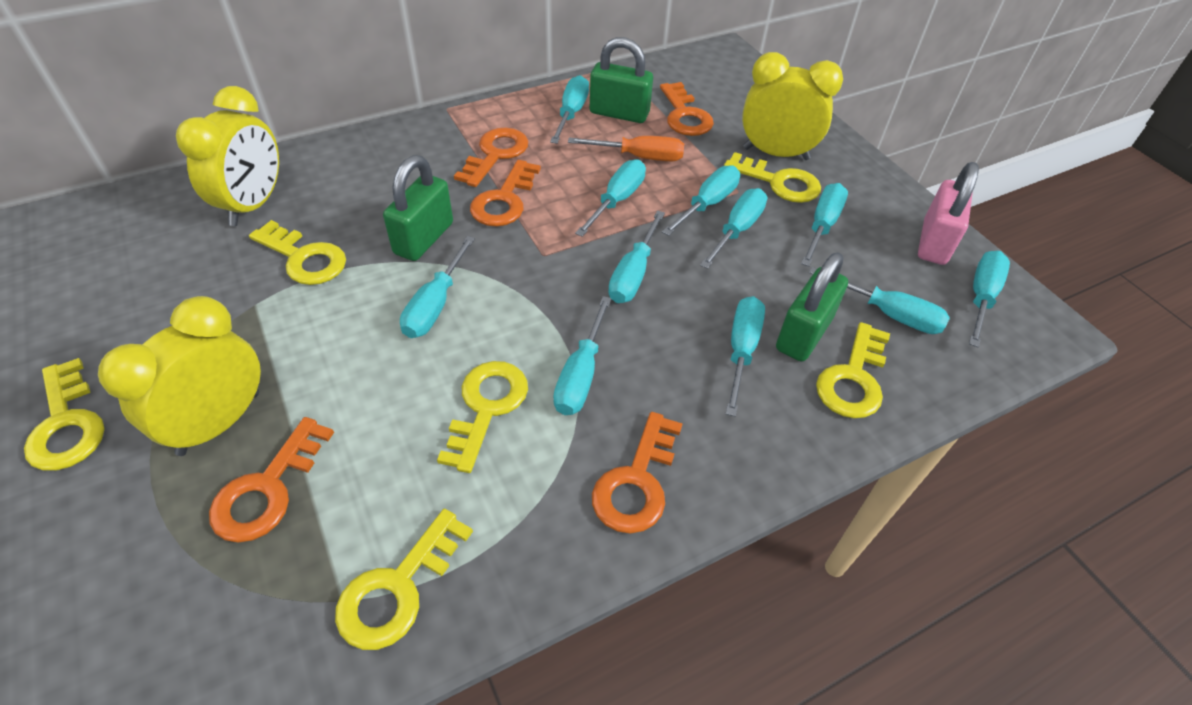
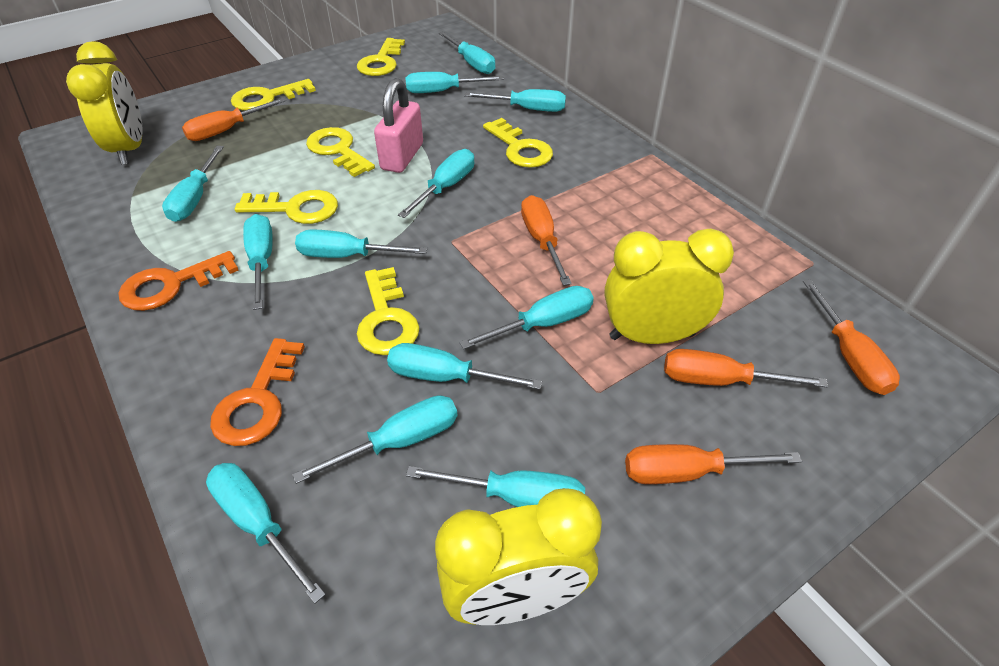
green padlock: [383,155,453,261] [590,37,653,123] [776,252,848,362] = 3 -> none = 0
orange key: [209,417,334,543] [454,127,528,187] [470,160,541,227] [592,412,683,533] [660,82,714,136] = 5 -> [118,251,239,311] [210,338,305,446] = 2
orange screwdriver: [568,136,684,161] = 1 -> [182,98,286,141] [521,195,572,286] [625,444,802,484] [664,349,828,387] [803,280,900,395] = 5
turquoise screwdriver: [400,236,475,338] [550,75,589,144] [553,296,611,415] [575,159,646,237] [608,210,665,303] [662,165,740,236] [700,188,767,269] [726,296,765,417] [801,183,848,267] [809,267,950,334] [969,251,1010,347] = 11 -> [162,146,224,222] [206,463,326,604] [243,214,273,310] [292,395,457,484] [295,230,428,258] [387,343,542,390] [398,149,475,218] [405,72,504,93] [406,466,585,507] [439,32,495,74] [460,286,594,349] [464,89,566,112] = 12

